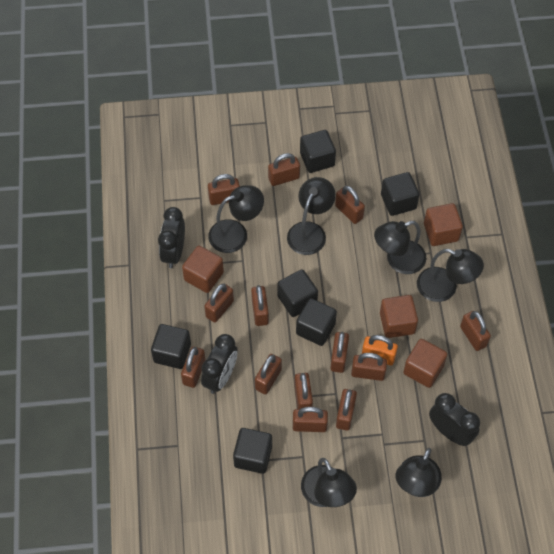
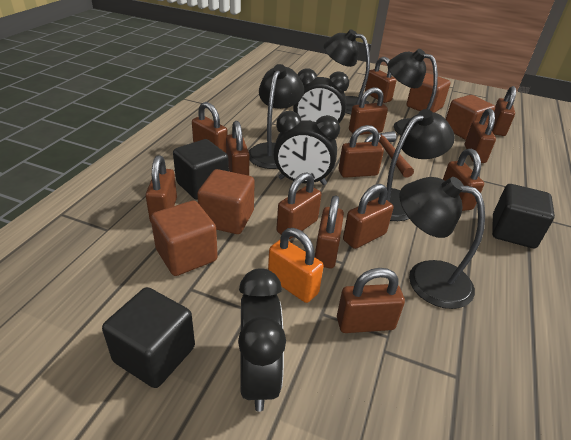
black cube: [151,324,191,369] [233,428,272,474] [277,269,318,317] [296,298,337,346] [300,130,336,173] [381,172,419,216] = 6 -> [102,287,195,388] [173,139,229,200] [492,184,555,248] = 3
black lamp: [208,185,264,253] [287,177,336,255] [301,458,357,507] [374,221,426,274] [395,448,442,497] [417,249,484,302] = 6 -> [248,64,304,169] [324,29,370,114] [368,109,455,221] [388,49,438,135] [400,177,485,309] = 5
brown hammer: none = 0 -> [364,131,414,178] = 1

